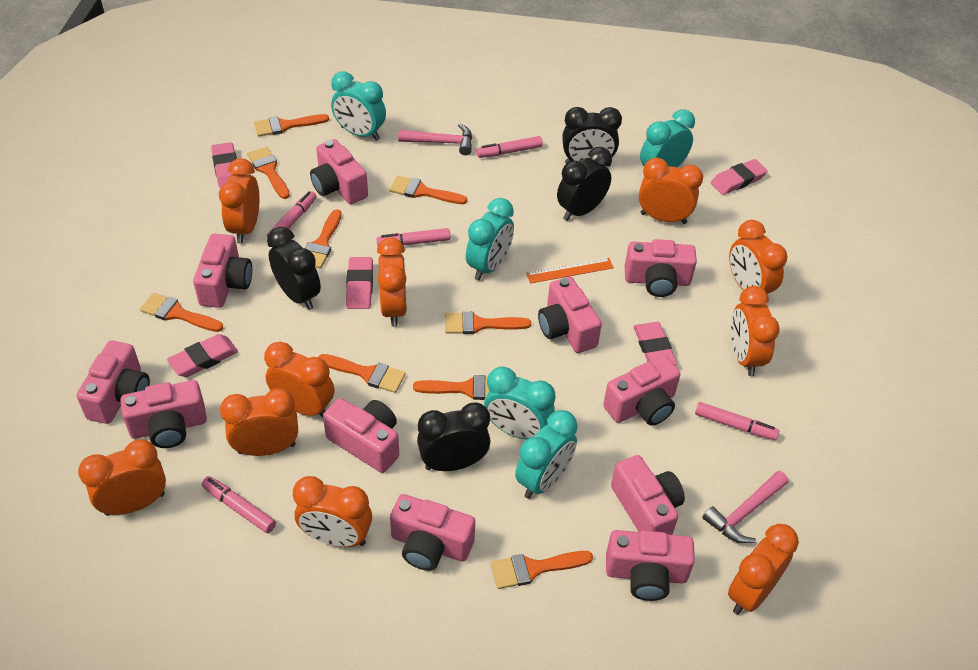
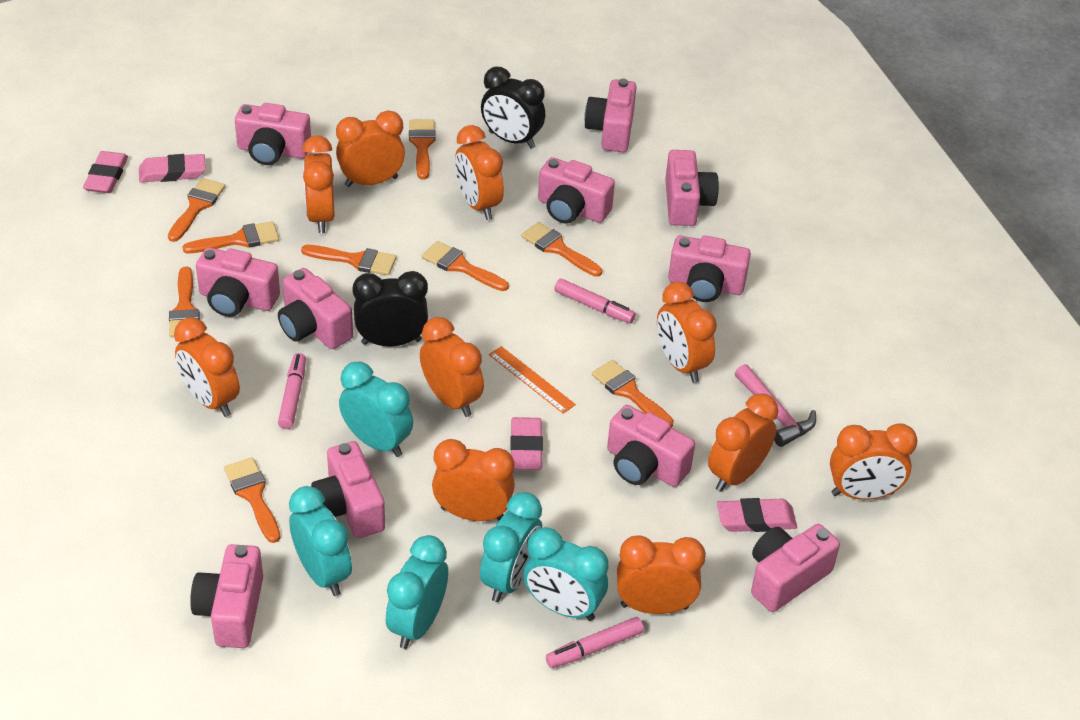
black clock: [267,227,321,310] [417,403,491,471] [557,147,612,221] [562,107,622,164] = 4 -> [353,271,428,346] [481,67,545,149] = 2
pink eraser: [167,334,238,377] [211,142,237,188] [346,257,373,309] [633,322,677,365] [711,159,767,195] = 5 -> [83,151,128,193] [139,154,206,182] [510,417,543,470] [717,498,797,532] = 4
pink hammer: [398,124,472,155] [702,471,789,543] = 2 -> [735,364,816,447] = 1
pink marker: [202,476,276,533] [267,191,317,238] [377,228,451,246] [476,136,543,158] [695,402,779,440] = 5 -> [278,353,306,429] [546,617,644,668] [554,279,636,324] = 3

